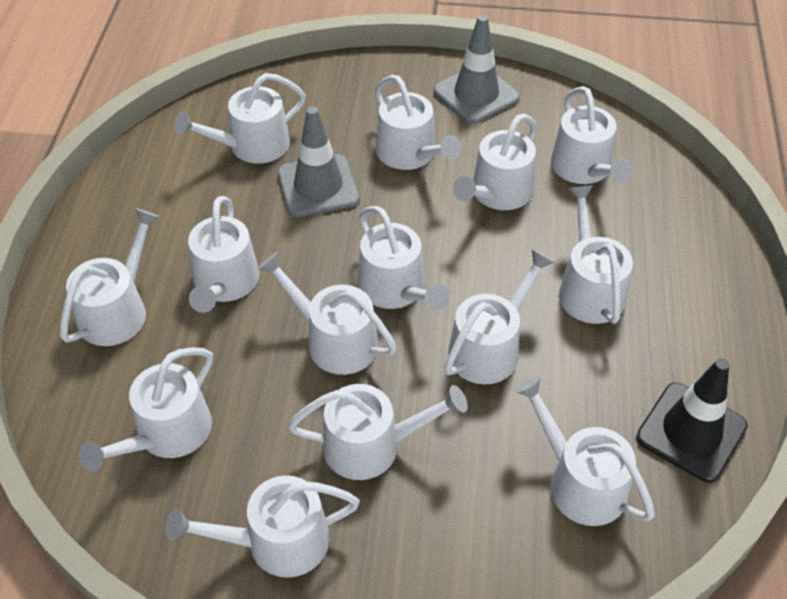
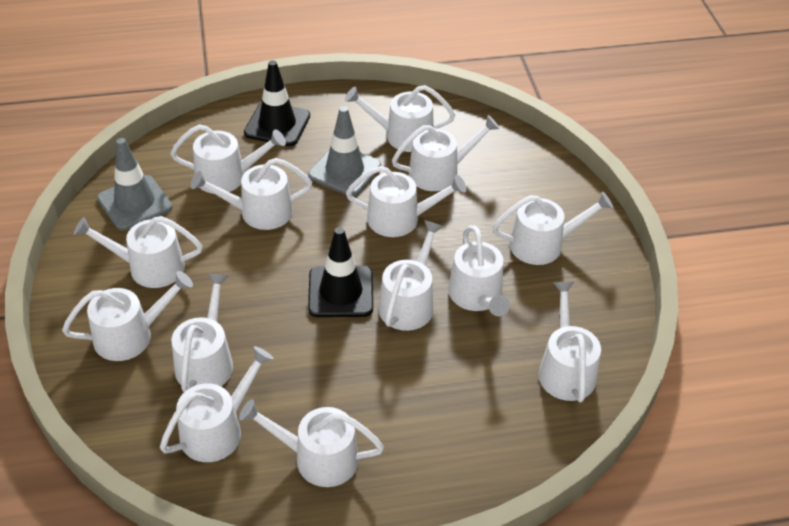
black traffic cone: [636,358,748,483] = 1 -> [244,60,310,146] [308,227,373,317] = 2

